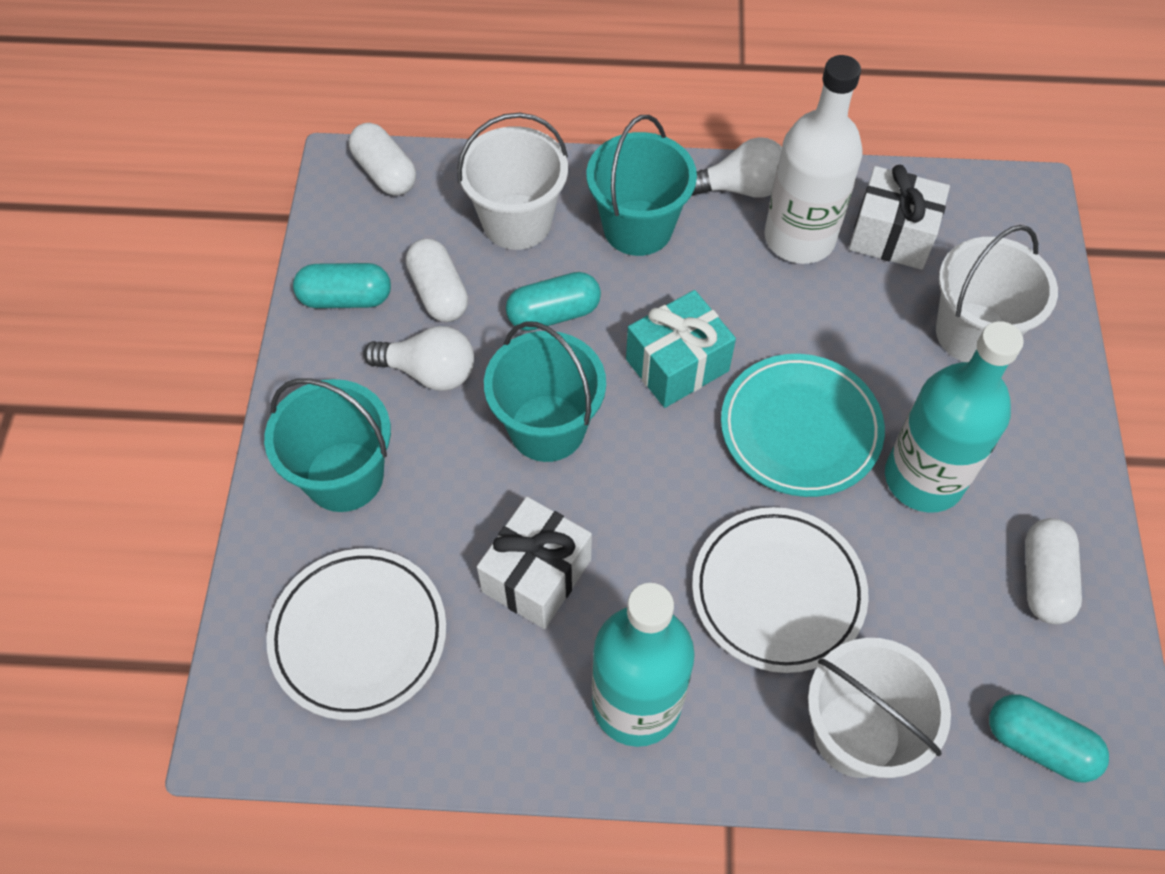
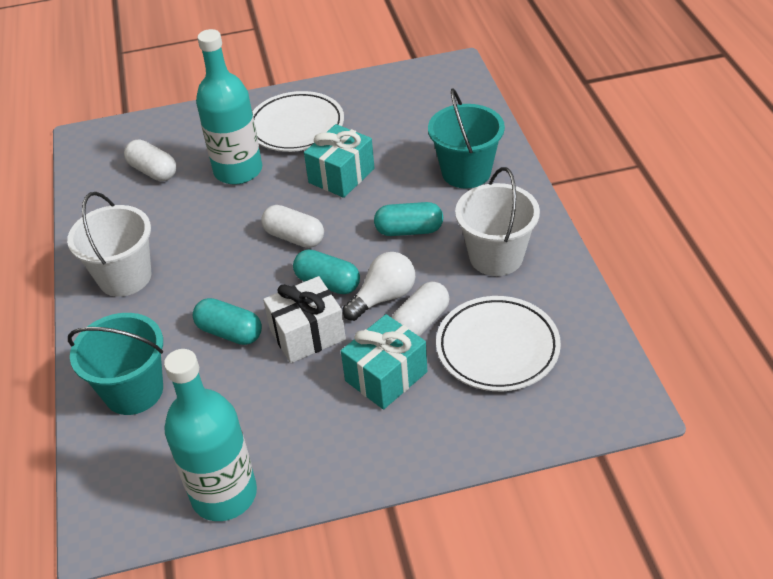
turquoise bucket: [264,378,391,512] [484,321,606,462] [586,115,697,256] = 3 -> [68,313,163,415] [428,88,505,188] = 2
turquoise gift: [626,290,736,408] = 1 -> [304,124,374,198] [341,314,427,410] = 2
turquoise plate: [721,354,885,497] = 1 -> none = 0
white bottle: [764,55,863,264] = 1 -> none = 0
white bucket: [457,113,568,250] [808,638,951,778] [936,225,1058,362] = 3 -> [67,192,151,297] [455,167,540,276] = 2
white gift: [477,497,592,629] [849,165,950,270] = 2 -> [263,276,346,363] = 1
white light bulb: [363,326,474,391] [692,137,782,198] = 2 -> [342,252,415,321] = 1

